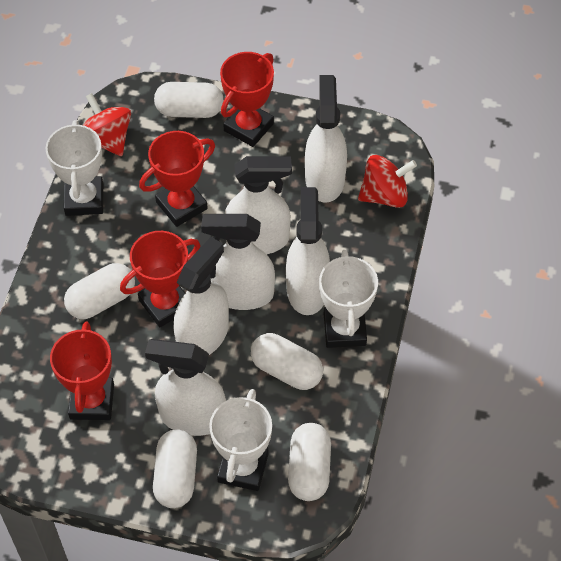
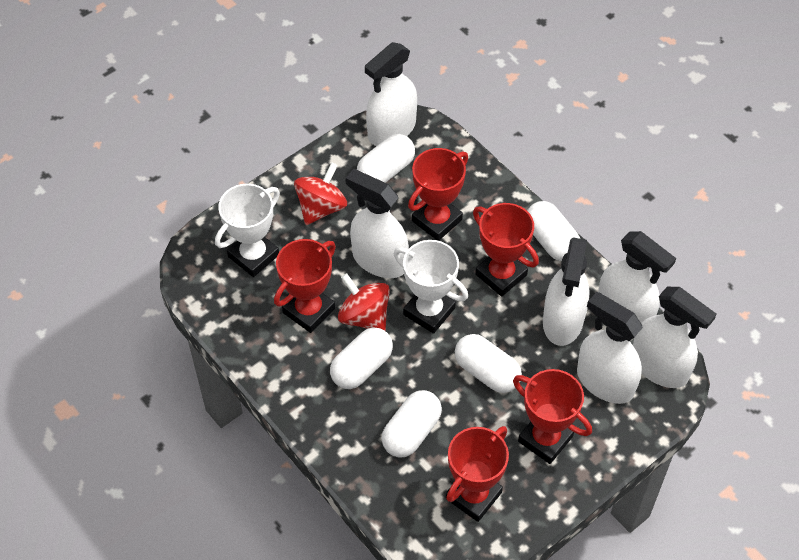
red trophy: [50,322,114,420] [120,231,200,327] [139,131,215,227] [220,52,274,147] = 4 -> [274,239,336,333] [408,148,468,241] [446,426,509,522] [473,203,539,297] [513,369,592,464] = 5
white trophy: [45,120,103,216] [209,389,272,491] [319,250,378,348] = 3 -> [215,184,280,277] [394,240,468,334] = 2

